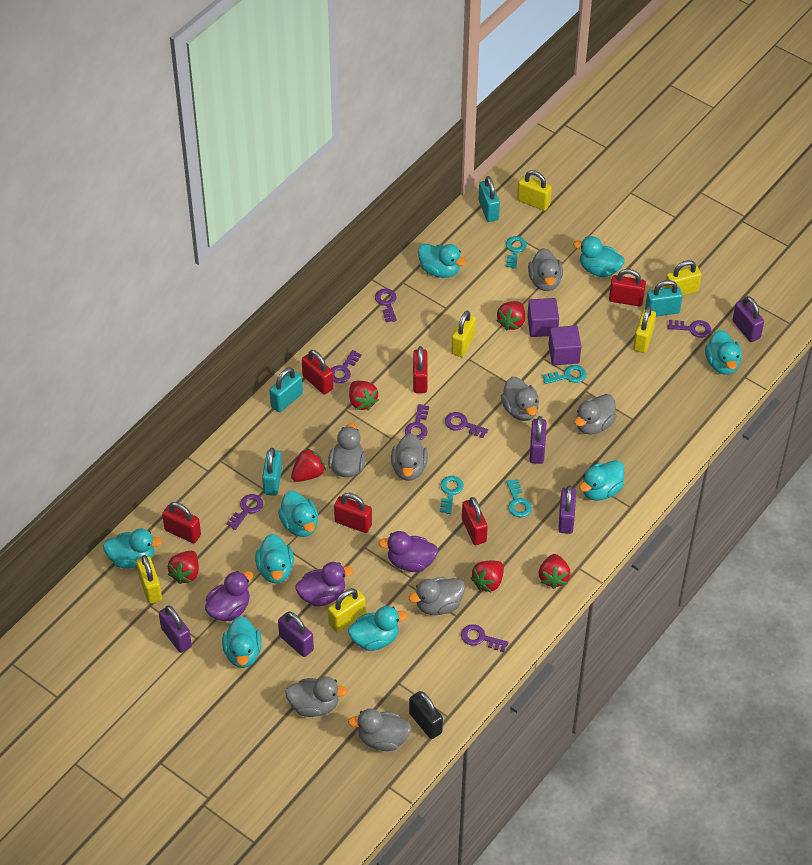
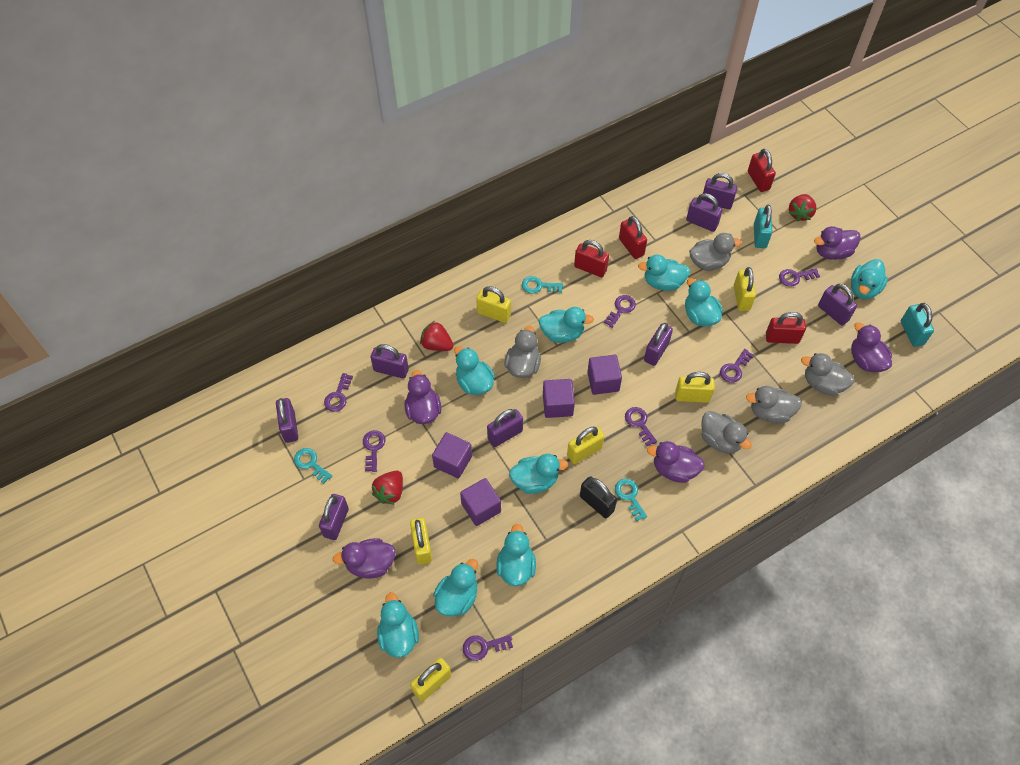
grey duck: [285,676,348,717] [328,423,366,477] [348,709,412,751] [391,433,428,481] [409,577,465,615] [501,377,539,421] [528,248,563,291] [575,394,616,435] = 8 -> [504,326,541,378] [689,233,741,271] [701,411,752,454] [746,386,802,423] [801,353,855,396] = 5
purple cube: [527,298,559,337] [548,325,581,365] = 2 -> [432,432,472,479] [460,478,501,526] [543,379,575,418] [587,355,622,395] = 4
purple duck: [205,571,253,621] [295,562,354,607] [378,531,438,572] = 3 -> [333,538,396,579] [404,370,442,424] [647,441,705,483] [814,226,861,260] [851,323,892,372] = 5
purple padlock: [159,605,192,653] [278,612,314,657] [530,416,547,464] [558,486,576,534] [733,296,764,342] = 5 -> [276,398,298,443] [319,494,349,540] [370,344,409,378] [487,409,523,447] [644,323,673,366] [686,193,723,232] [702,173,737,209] [818,284,857,325] = 8
red padlock: [162,502,201,543] [302,350,334,395] [334,493,372,533] [413,346,428,393] [462,497,488,545] [609,269,646,307] = 6 -> [574,240,609,277] [619,216,647,259] [748,149,776,192] [766,312,806,344] = 4
red strawberry: [168,551,199,584] [291,448,326,482] [349,381,379,411] [471,561,504,593] [497,301,525,331] [539,554,571,589] = 6 -> [372,471,403,505] [420,321,453,351] [789,194,817,222] = 3
turquoise key: [440,476,464,514] [506,236,527,269] [506,479,532,517] [542,365,586,384] = 4 -> [294,448,332,484] [522,276,563,294] [615,479,647,522] = 3
turquoise padlock: [262,448,282,496] [269,367,303,412] [479,176,500,222] [645,280,683,316] = 4 -> [754,205,772,248] [901,303,934,347] = 2

